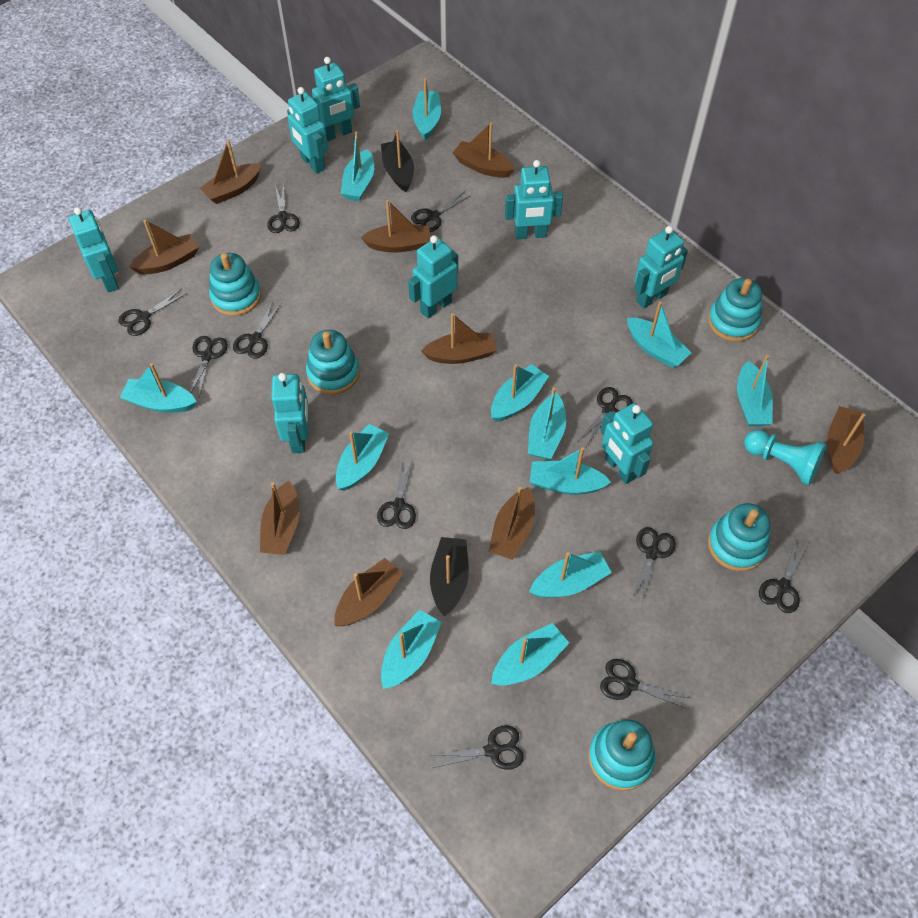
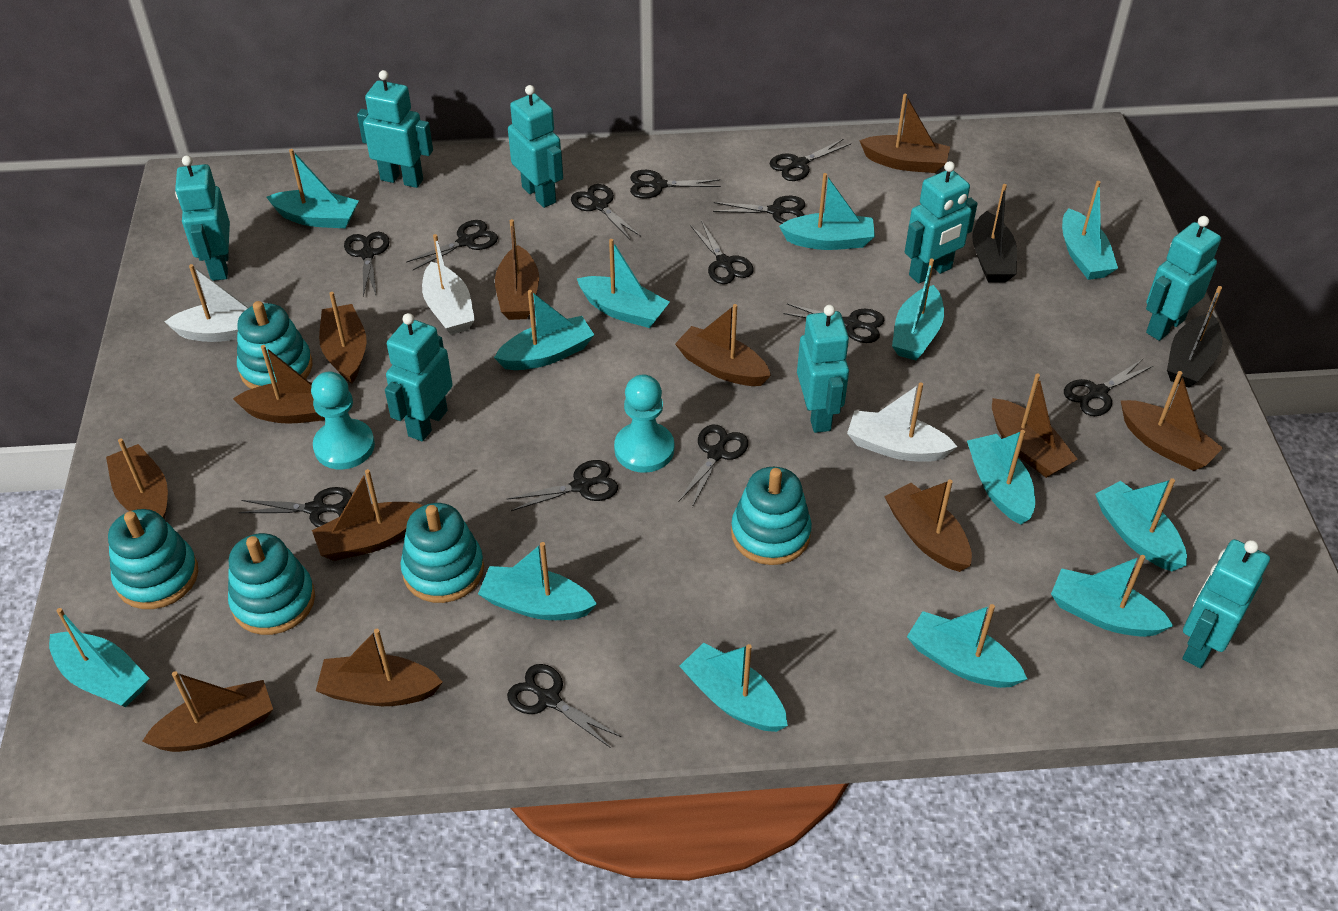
black scissors: [118,289,187,336] [190,336,228,396] [233,302,281,359] [267,185,300,233] [377,461,416,529] [411,191,471,232] [430,725,524,770] [578,387,633,447] [600,659,690,709] [632,527,676,604] [759,540,808,613] = 11 -> [238,487,352,527] [344,232,390,296] [406,220,498,270] [507,460,618,511] [507,664,621,748] [571,184,641,240] [630,170,721,199] [679,425,748,507] [690,221,754,284] [713,196,805,224] [769,139,851,181] [784,304,885,343] [1064,359,1153,416] = 13
brown boat: [130,220,199,275] [200,140,261,204] [260,481,300,555] [334,558,403,626] [360,200,430,253] [421,313,496,364] [453,122,515,178] [489,487,535,560] [827,406,865,474] = 9 -> [106,438,168,519] [142,671,273,752] [233,345,325,424] [312,469,424,561] [316,629,443,706] [319,292,366,384] [495,219,539,320] [675,304,771,386] [859,94,950,173] [884,479,972,572] [992,373,1078,478] [1120,371,1223,471] = 12
turquoise boat: [120,363,197,413] [336,424,389,491] [341,131,374,201] [381,610,442,689] [412,78,441,140] [491,364,549,422] [491,623,569,686] [528,387,566,459] [529,551,612,598] [530,447,611,495] [627,301,692,368] [737,355,773,426] = 12 -> [49,608,150,708] [266,149,359,229] [478,542,597,620] [494,290,594,370] [577,239,670,328] [680,643,788,732] [779,173,875,250] [892,259,944,360] [907,604,1027,688] [967,430,1035,525] [1051,555,1173,637] [1062,181,1118,280] [1095,478,1187,571] = 13
turquoise pawn: [744,430,826,485] = 1 -> [311,371,375,469] [614,374,674,473] = 2
white boat: none = 0 -> [164,264,254,342] [422,234,475,335] [847,383,957,462] = 3

